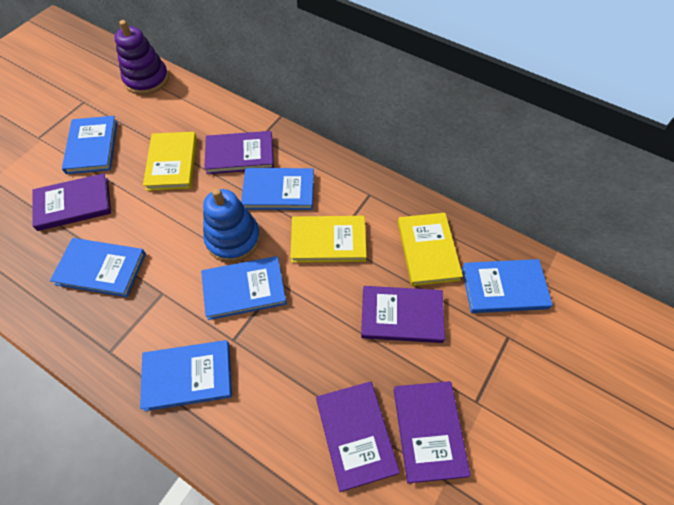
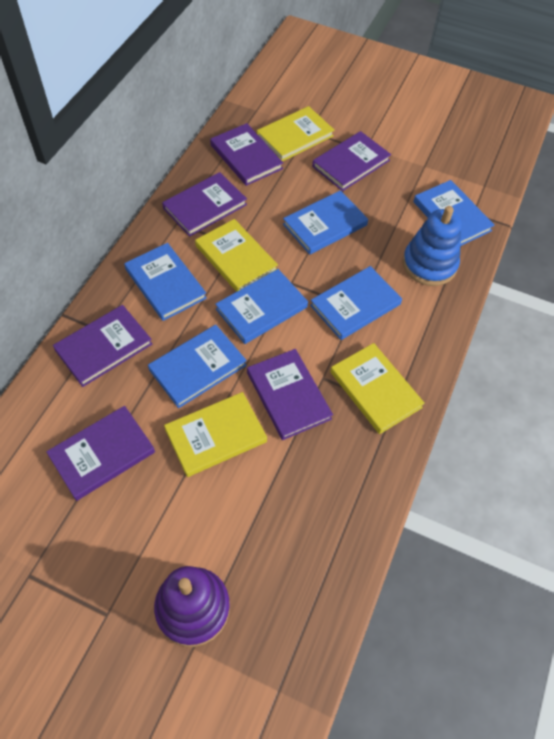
purple book: [32,173,111,231] [204,131,274,174] [316,381,400,492] [361,286,445,343] [393,381,471,483] = 5 -> [46,406,155,501] [53,305,152,387] [162,172,247,237] [210,123,283,186] [247,349,333,440] [312,131,391,191] = 6
yellow book: [143,132,197,191] [290,216,367,263] [398,213,463,286] = 3 -> [164,392,267,477] [195,219,278,292] [257,106,334,161] [330,343,425,434] = 4

